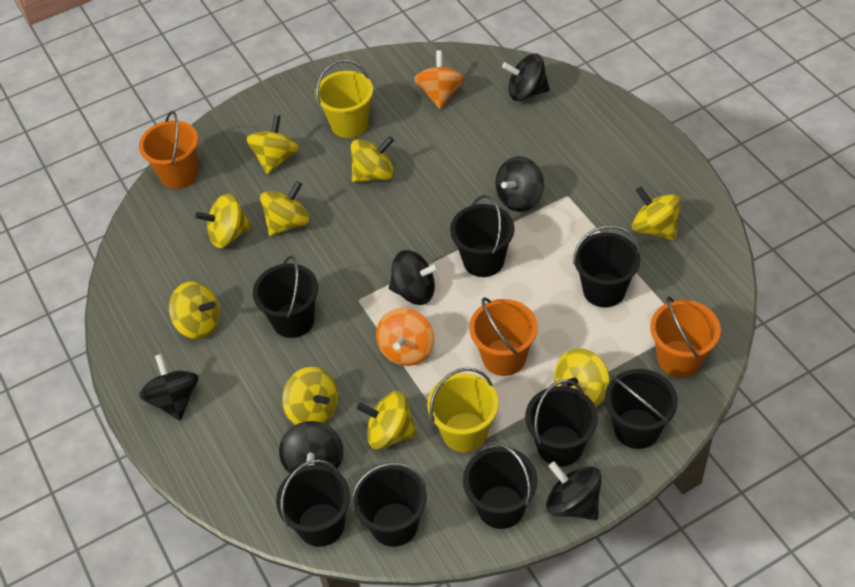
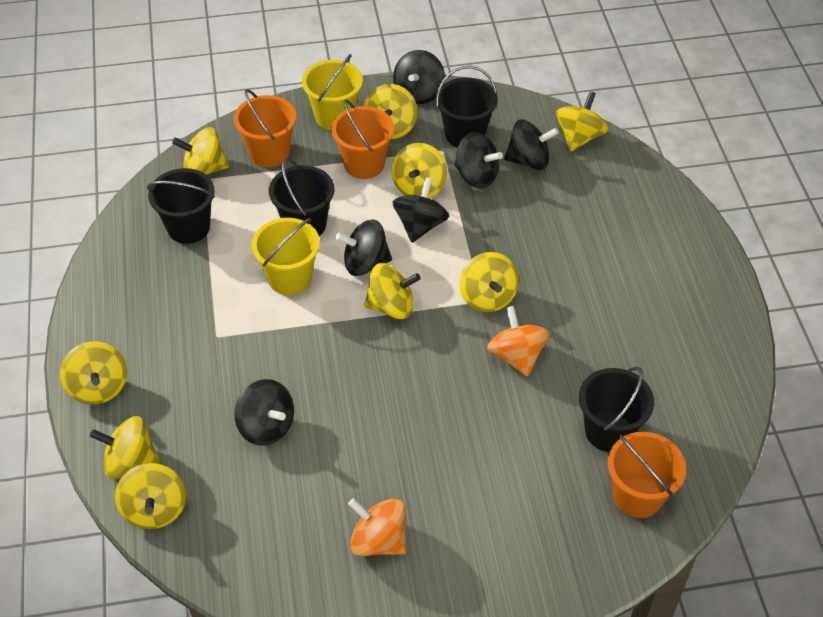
black bucket: [253,256,318,338] [276,459,350,547] [351,462,427,547] [450,195,514,277] [463,442,538,529] [525,380,598,466] [573,225,641,307] [605,369,678,449] = 8 -> [147,168,215,244] [269,158,334,236] [436,66,498,148] [579,366,654,452] = 4

